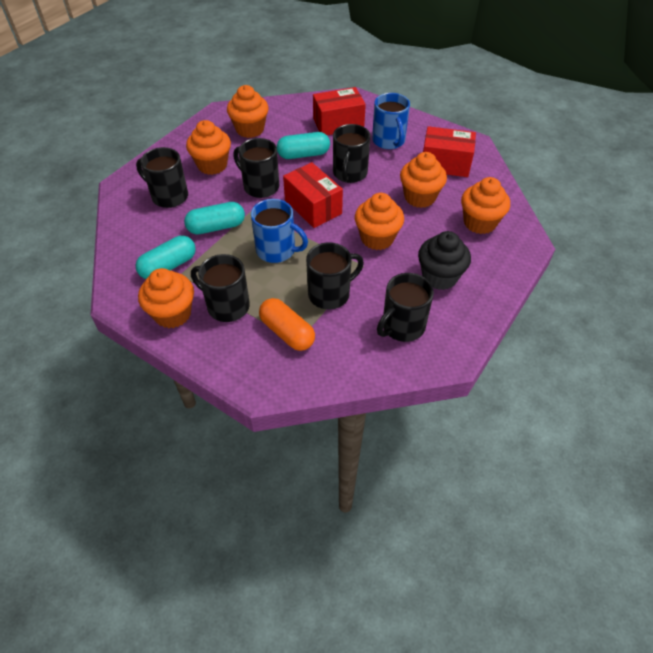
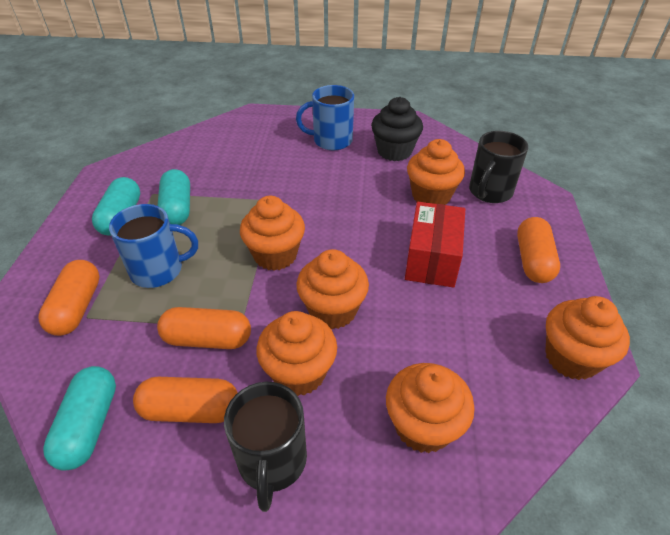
black mug: [136,147,188,208] [191,254,250,322] [233,138,279,198] [306,242,364,309] [333,124,371,183] [377,273,434,342] = 6 -> [224,382,307,512] [469,131,528,203] = 2
orange capsule: [259,298,315,351] = 1 -> [38,260,100,336] [133,377,238,423] [157,307,251,349] [517,217,560,283] = 4
red box: [283,162,343,228] [313,87,366,135] [423,126,476,177] = 3 -> [405,202,465,288] = 1

